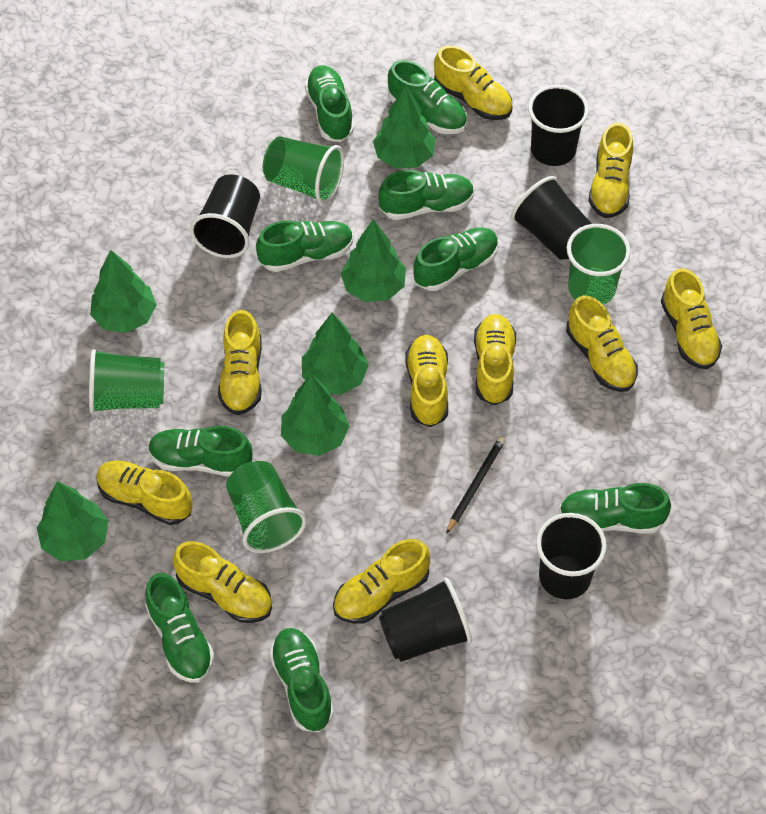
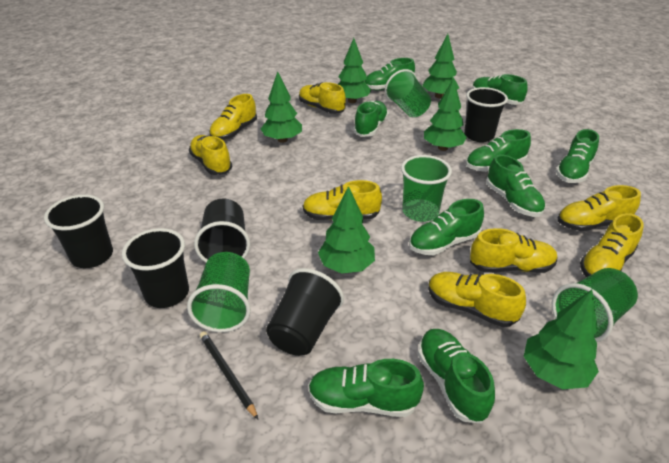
yellow shoe: [96,460,192,525] [173,541,272,623] [218,310,262,415] [333,539,430,624] [405,335,448,427] [434,45,512,120] [474,314,516,405] [566,295,638,392] [588,122,633,218] [661,268,722,369] = 10 -> [189,135,232,175] [209,94,257,140] [299,82,346,114] [303,180,382,220] [428,272,526,327] [470,228,558,273] [558,185,641,231] [580,213,644,277] = 8

